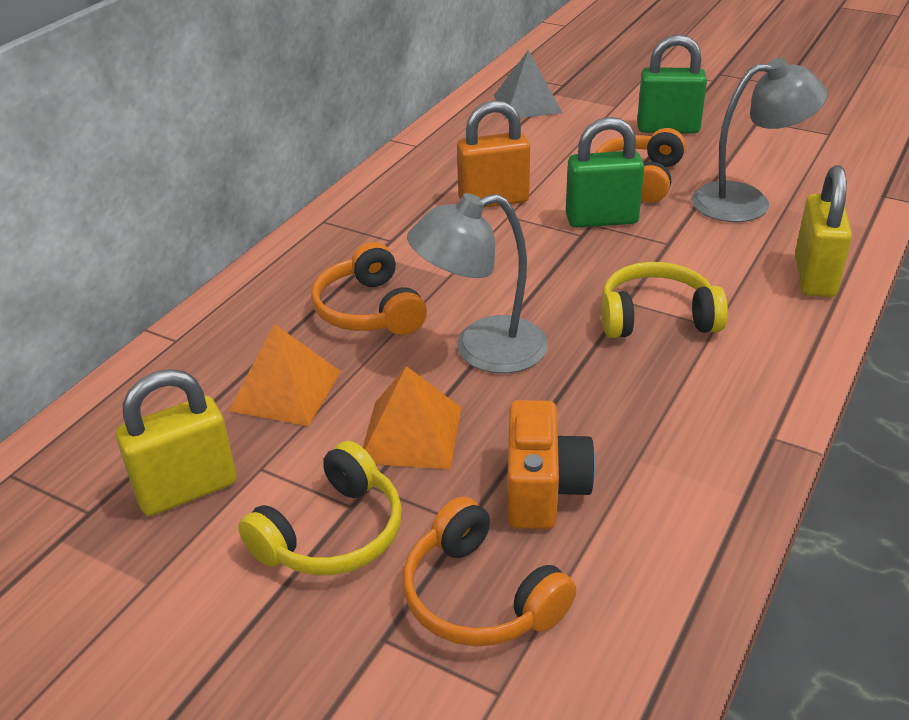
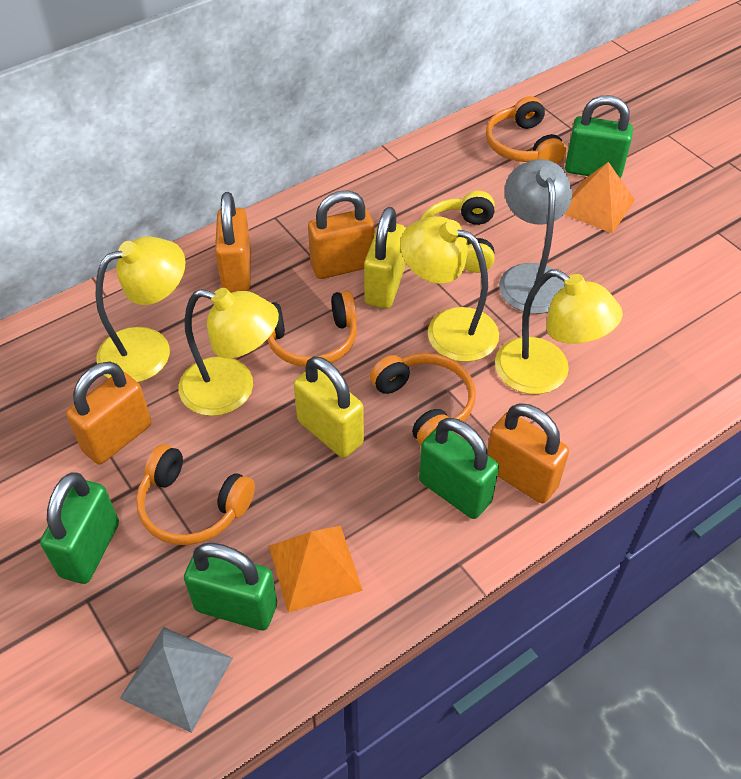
green padlock: [566,117,644,228] [637,34,707,134] = 2 -> [40,473,119,584] [184,543,277,630] [419,418,499,519] [565,95,633,178] = 4
grey lamp: [407,193,548,374] [691,58,827,222] = 2 -> [499,159,572,314] = 1
orange camera: [507,400,596,529] = 1 -> none = 0
orange headphones: [311,242,427,335] [403,496,576,647] [596,128,686,203] = 3 -> [136,444,255,545] [267,291,357,367] [370,353,476,445] [486,96,566,164] = 4
orange padlock: [457,100,530,208] = 1 -> [66,362,152,464] [215,192,251,293] [308,190,375,279] [487,403,569,503] = 4
yellow headphones: [238,441,402,575] [602,262,728,338] = 2 -> [420,191,495,273] = 1
yellow lamp: none = 0 -> [96,237,185,382] [179,288,279,416] [400,216,499,362] [495,269,623,394] = 4

